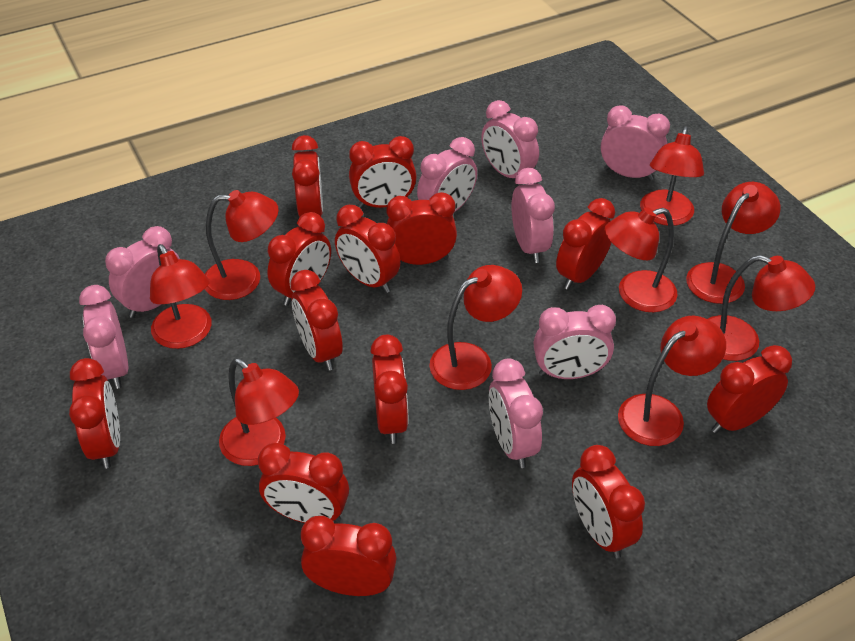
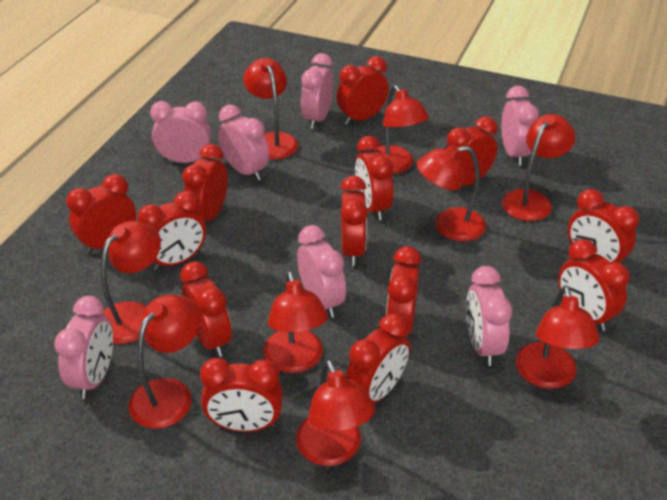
pink clock: [79,285,128,389] [105,226,180,318] [417,137,477,212] [481,100,539,185] [489,359,543,468] [511,168,555,263] [534,305,616,379] [601,105,670,181] = 8 -> [54,296,113,399] [150,101,211,163] [218,105,269,181] [297,225,346,318] [301,53,334,129] [466,266,512,366] [501,86,539,166] = 7

